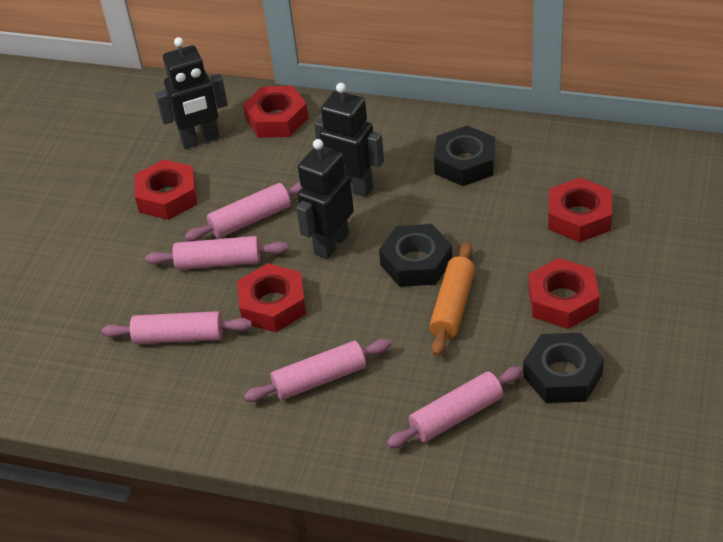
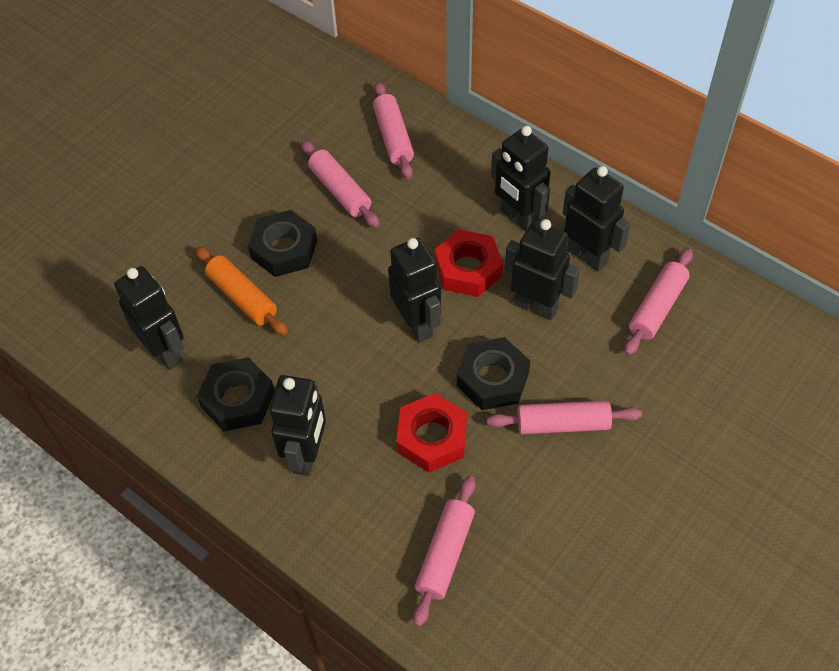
black robot: [155,37,228,149] [296,139,354,259] [314,83,384,197] = 3 -> [114,266,184,370] [270,375,326,476] [388,238,441,343] [491,126,551,232] [505,219,580,320] [563,166,631,272] = 6
red nut: [135,159,197,220] [237,263,306,332] [243,86,309,138] [528,258,600,329] [548,177,612,242] = 5 -> [396,393,467,472] [434,229,503,297] = 2

